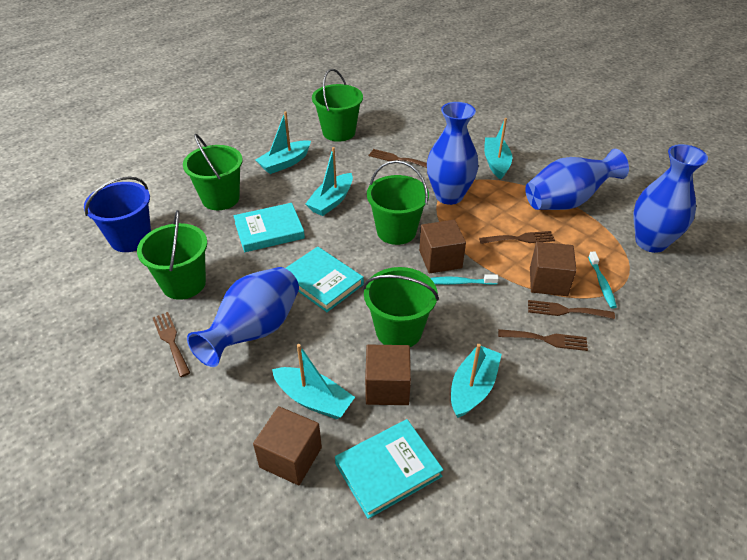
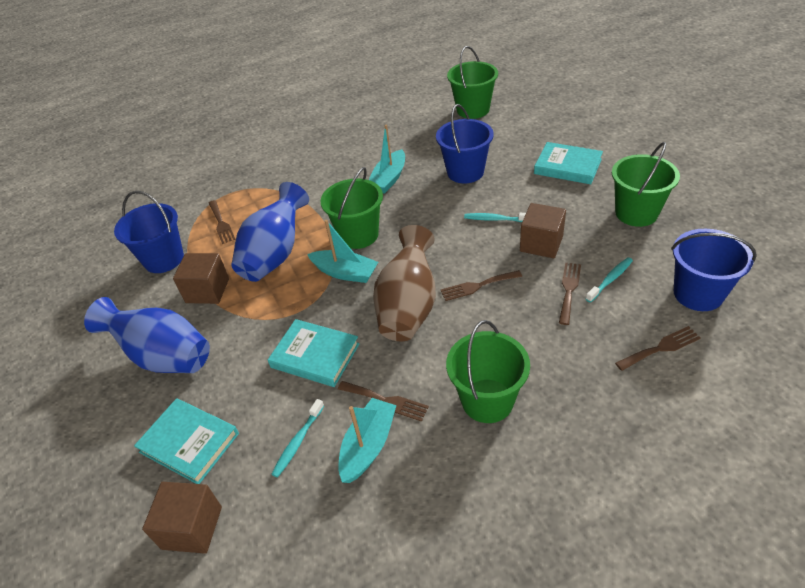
blue bucket: [84,177,151,252] = 1 -> [114,191,184,273] [436,104,494,183] [671,229,757,311] = 3
blue vase: [187,267,299,367] [427,102,479,205] [525,149,629,210] [633,144,708,253] = 4 -> [84,297,210,373] [231,182,309,282] = 2
brown cube: [253,406,322,485] [365,345,411,405] [419,220,466,273] [530,242,576,296] = 4 -> [142,482,222,554] [173,253,229,304] [520,203,566,258] = 3
brown vase: none = 0 -> [373,225,436,341] = 1
green bucket: [137,210,207,300] [183,134,243,210] [312,69,363,142] [363,267,439,347] [367,160,429,245] = 5 -> [320,167,383,249] [446,320,530,423] [447,46,498,119] [612,142,680,227] = 4
turquoise boat: [256,111,311,174] [272,344,355,419] [305,147,353,216] [451,344,502,418] [484,118,512,180] = 5 -> [307,220,378,283] [338,398,397,483] [369,125,405,194] = 3
turquoise toothbrush: [430,275,499,285] [588,252,617,308] = 2 -> [272,399,324,478] [464,213,526,222] [586,257,633,303] = 3

